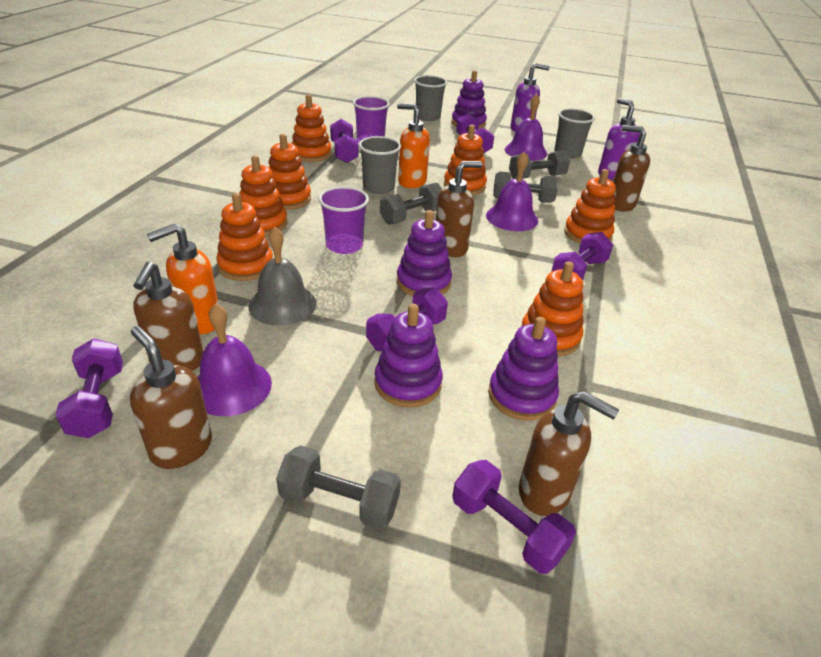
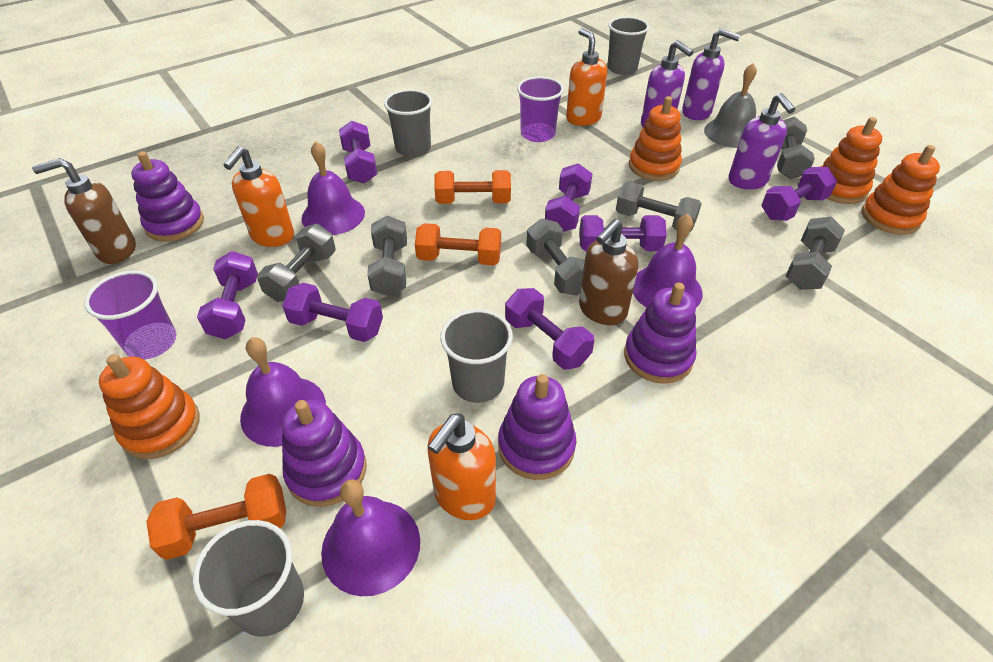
brown soap dispenser: [130,326,212,469] [133,262,203,371] [436,161,483,257] [519,391,619,516] [613,125,650,211] = 5 -> [32,158,136,264] [579,219,638,325] = 2
grey cup: [359,136,401,194] [414,75,447,121] [554,108,595,159] = 3 -> [193,520,304,637] [384,89,432,157] [440,309,513,403] [607,17,649,75] = 4
grey dumbbell: [276,446,401,530] [380,183,442,225] [493,172,558,203] [509,150,570,179] = 4 -> [257,224,336,302] [367,215,407,296] [526,219,585,296] [616,181,702,232] [777,116,815,179] [786,217,845,290] = 6
orange dumbbell: none = 0 -> [146,474,286,560] [415,223,501,265] [435,170,511,204] = 3
orange soap dispenser: [147,223,219,334] [397,103,430,188] = 2 -> [224,146,294,247] [427,413,496,520] [566,28,607,126] = 3
orange stacking toy: [216,193,273,281] [239,155,287,236] [268,134,311,210] [291,94,332,162] [444,125,487,195] [522,262,583,356] [564,169,616,244] = 7 -> [99,354,200,459] [629,96,682,181] [821,117,882,204] [862,145,940,235] = 4
purple bell: [197,303,272,416] [486,152,538,231] [505,94,547,161] = 3 -> [240,337,326,447] [301,141,365,235] [321,479,420,596] [633,214,703,308] = 4
purple dumbbell: [55,338,123,438] [330,119,359,163] [366,288,448,352] [452,460,576,574] [456,113,494,153] [551,232,613,280] = 6 -> [197,251,258,339] [282,283,383,342] [339,121,377,183] [505,288,594,369] [545,163,592,232] [579,215,667,251] [762,167,837,221] = 7
purple soap dispenser: [511,63,550,132] [598,98,640,179] = 2 -> [641,40,693,128] [682,28,740,120] [728,93,795,189] = 3

